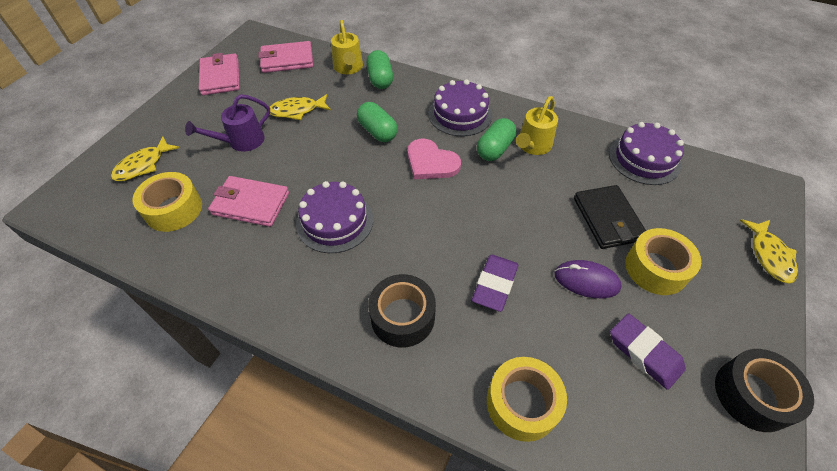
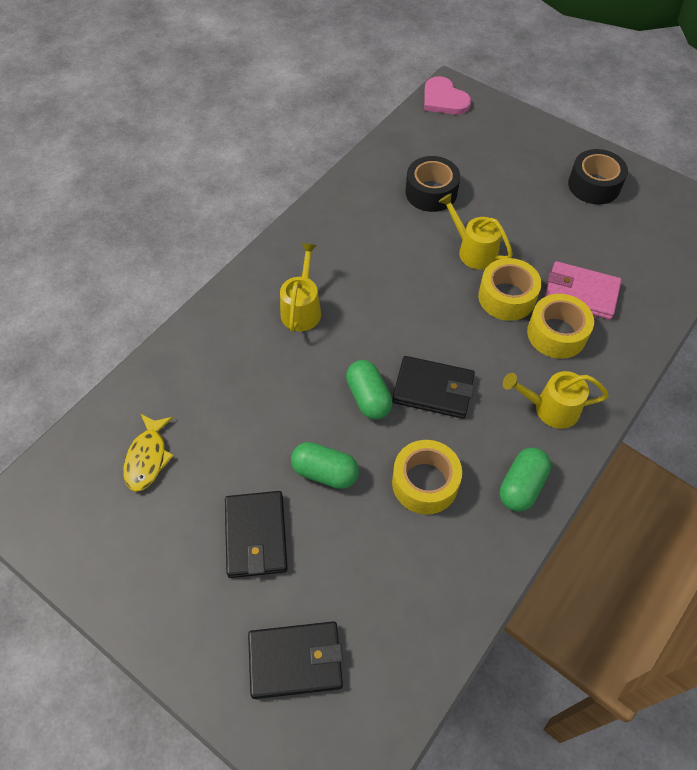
black wallet: [574,185,646,249] = 1 -> [225,491,288,578] [248,621,343,699] [392,356,475,419] = 3
pink wallet: [199,53,240,95] [208,176,289,227] [258,41,313,73] = 3 -> [545,261,622,320] = 1
purple cake: [296,181,373,253] [428,79,492,137] [609,122,684,185] = 3 -> none = 0
purple eraser: [472,255,518,312] [610,313,686,390] = 2 -> none = 0
purple mouse: [554,260,622,298] = 1 -> none = 0
purple watering can: [185,94,270,152] = 1 -> none = 0
yellow fish: [111,136,179,181] [270,94,331,120] [740,219,798,283] = 3 -> [123,414,174,492] = 1
yellow watering can: [331,20,363,74] [516,96,558,155] = 2 -> [280,243,321,332] [438,193,513,269] [503,371,609,429] = 3

